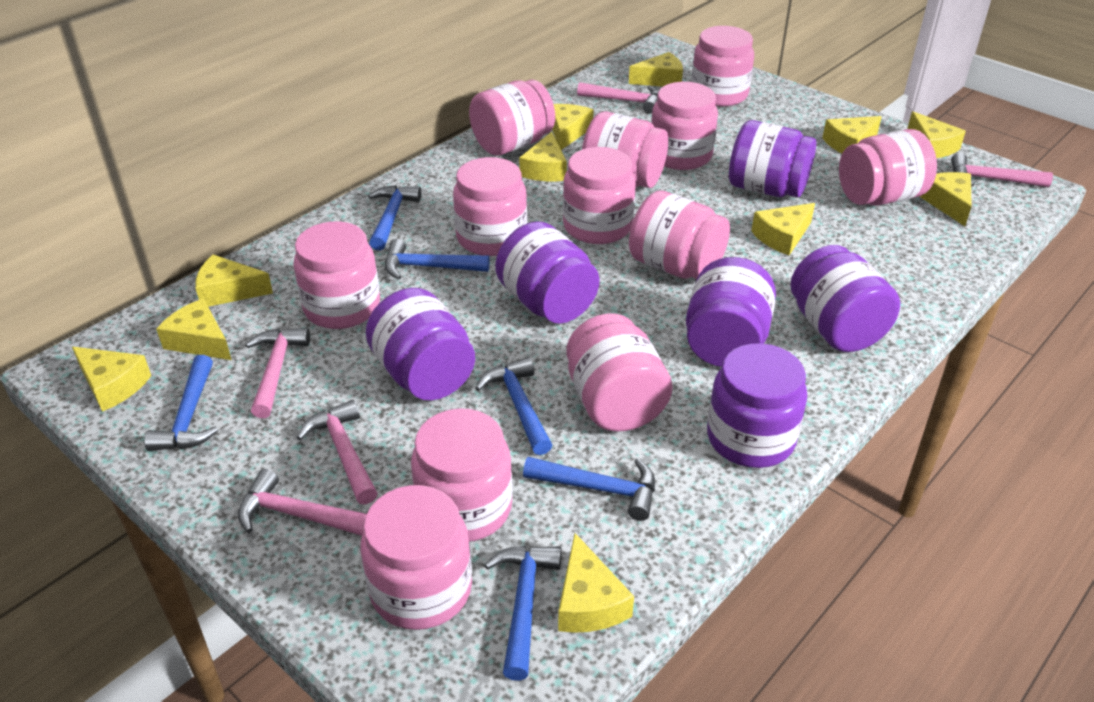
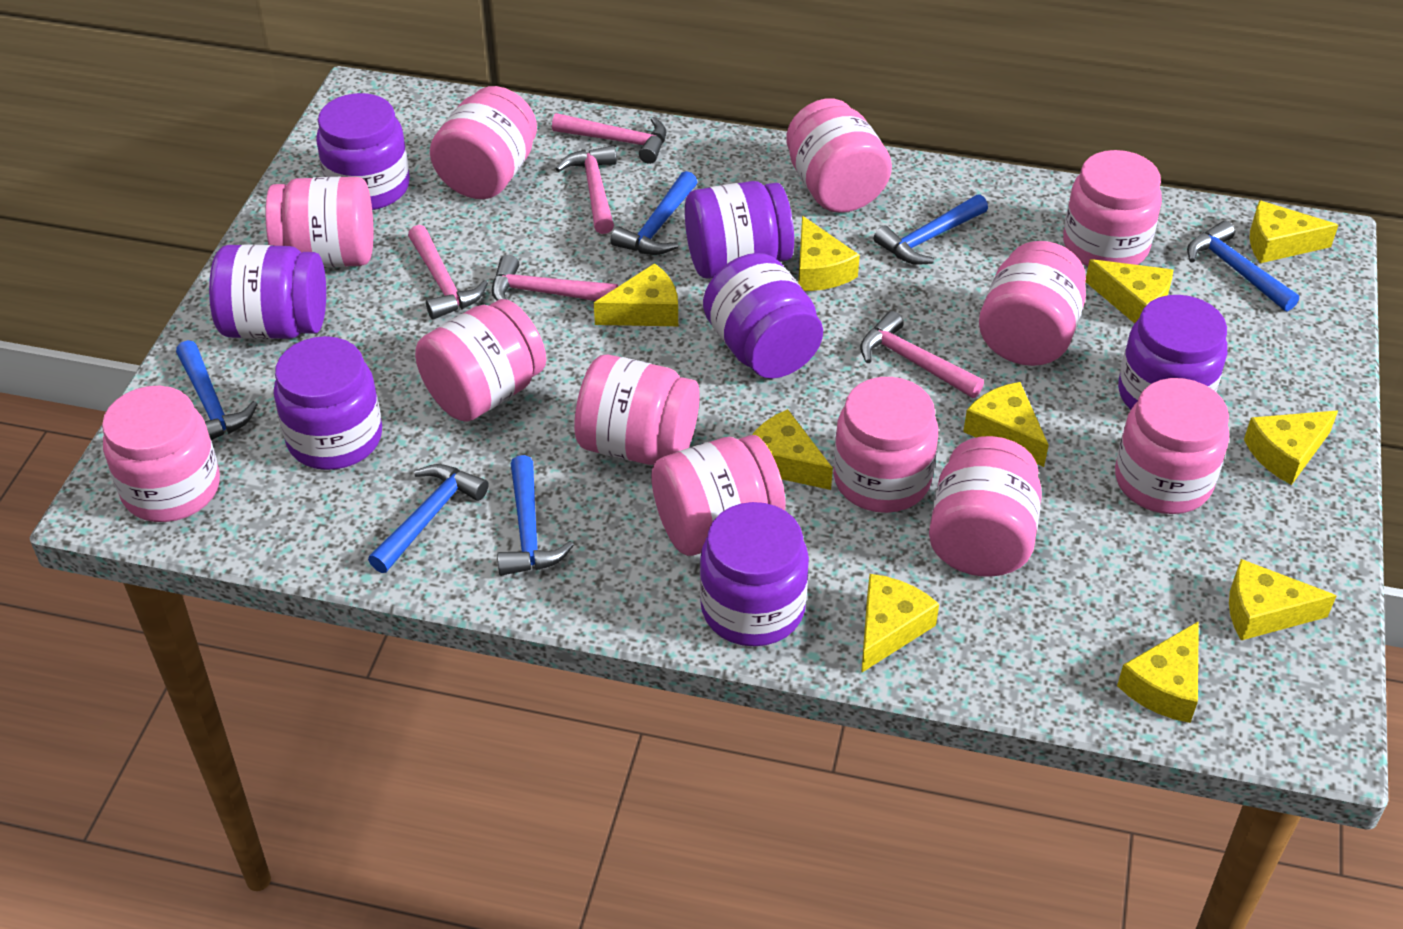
purple jar: [366,288,475,400] [495,221,600,324] [686,257,776,367] [707,343,807,468] [729,120,816,197] [790,245,900,352] = 6 -> [209,244,326,339] [274,336,382,470] [316,93,410,210] [685,181,794,279] [700,502,809,646] [703,253,823,378] [1118,295,1227,410] = 7
yellow cheese: [72,347,151,412] [156,299,232,360] [195,255,273,307] [519,132,567,181] [552,104,594,150] [558,533,634,633] [629,52,683,87] [751,203,815,255] [822,116,882,153] [907,112,966,158] [919,172,972,226] = 11 -> [594,263,678,326] [752,409,833,490] [798,216,860,291] [861,574,939,673] [963,382,1049,467] [1086,259,1173,323] [1117,621,1199,723] [1229,559,1337,640] [1244,411,1338,485] [1250,200,1338,263] = 10

